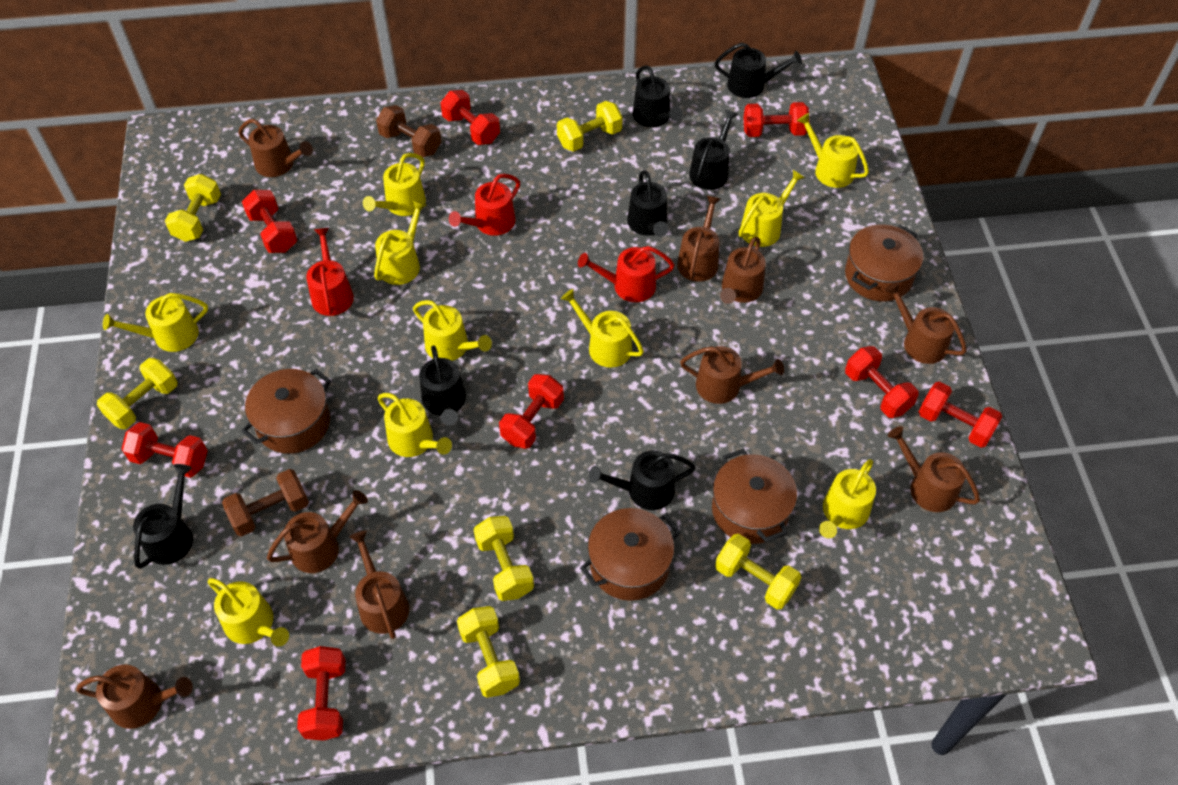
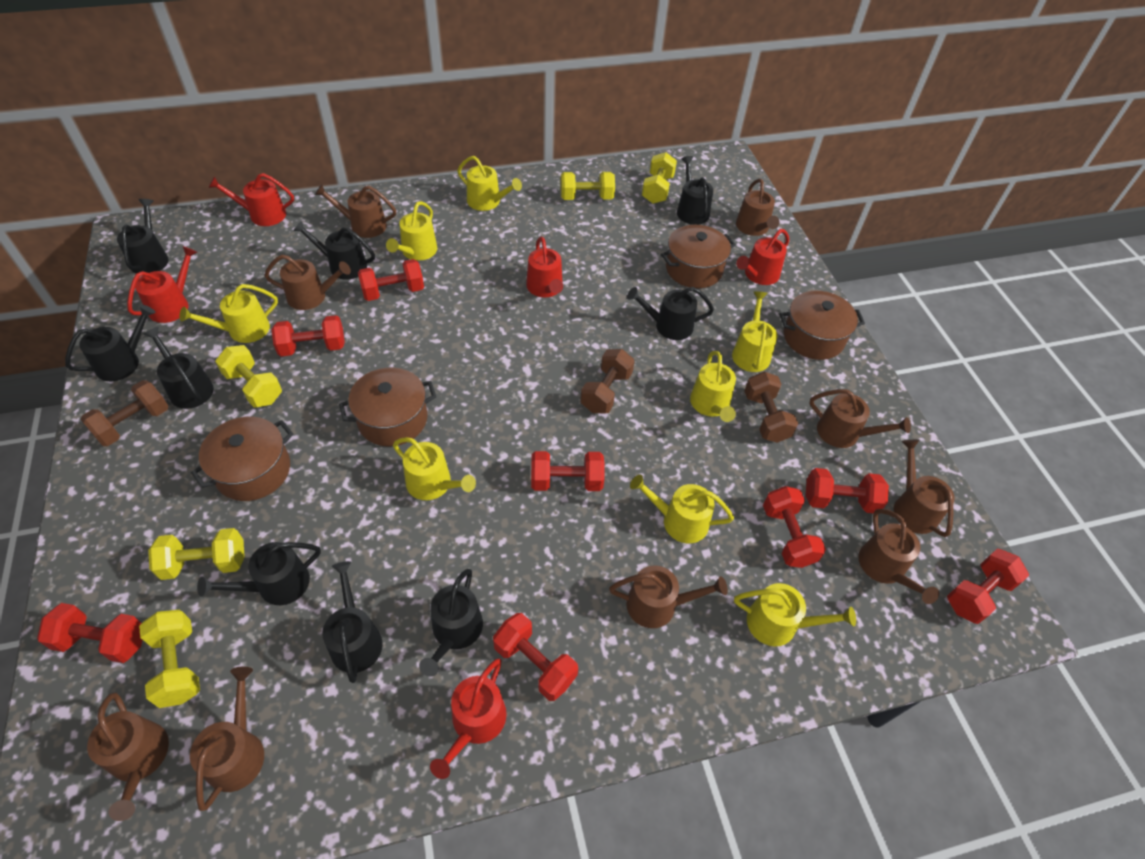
black watering can: [133,464,193,569] [419,345,466,425] [589,450,695,510] [627,170,668,237] [633,65,683,127] [689,110,738,190] [715,43,802,98] = 7 -> [65,305,155,381] [117,199,169,274] [144,327,214,409] [197,542,321,605] [293,220,375,279] [322,561,383,683] [419,569,483,677] [627,287,714,340] [677,156,713,225] = 9
brown dumbbell: [222,469,309,536] [376,105,441,158] = 2 -> [81,380,168,446] [580,349,635,414] [744,372,798,443] = 3
red watering can: [306,228,354,316] [449,174,520,236] [578,246,675,302] = 3 -> [127,246,197,323] [208,173,294,226] [430,658,507,779] [526,237,563,297] [736,229,789,285] = 5
yellow dumbbell: [97,358,178,429] [165,174,221,242] [457,606,520,698] [474,516,534,601] [557,101,623,152] [715,534,801,610] = 6 -> [139,610,200,708] [148,528,245,580] [215,345,282,408] [560,172,615,200] [642,152,677,204] = 5
yellow watering can: [103,293,208,352] [208,578,289,647] [363,153,426,216] [374,200,427,285] [377,393,452,457] [413,300,492,361] [561,289,644,368] [739,170,805,247] [797,113,869,188] [819,459,876,538] = 10 -> [180,284,278,343] [386,201,437,261] [393,437,476,500] [457,156,522,211] [630,475,734,543] [690,351,736,422] [732,291,778,372] [734,583,856,646] = 8

